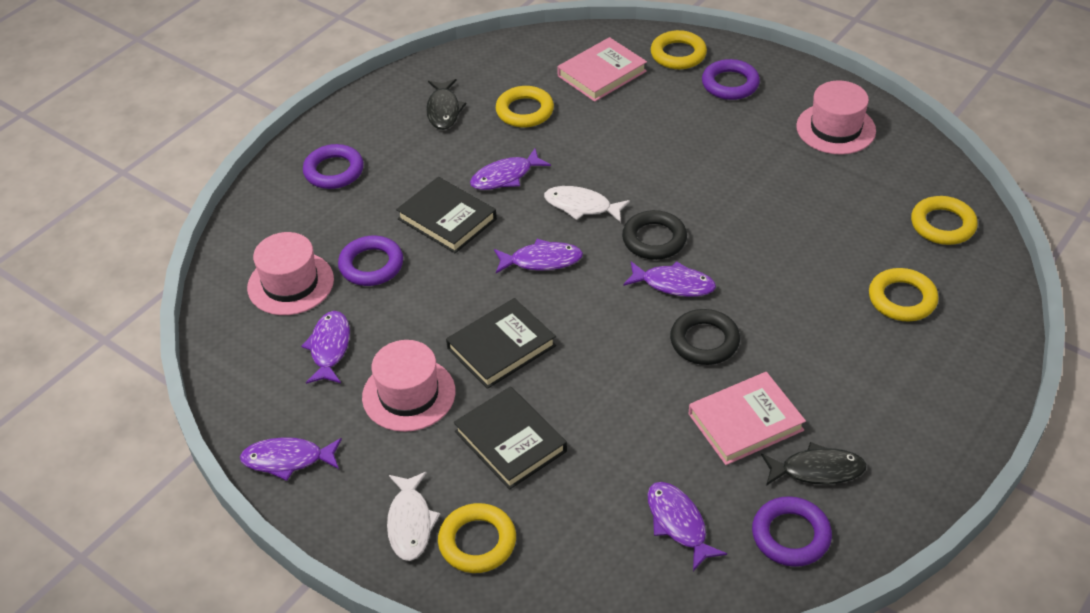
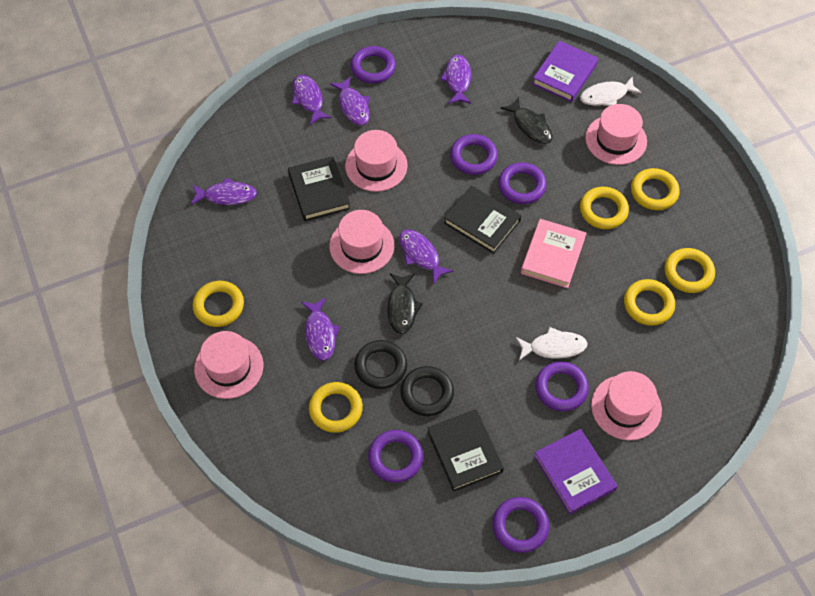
pink book: [557,37,647,102] [689,372,806,465] = 2 -> [521,219,586,288] = 1
pink hat: [247,232,334,315] [362,340,456,432] [796,81,876,154] = 3 -> [194,331,263,399] [329,210,394,274] [345,130,408,192] [585,104,647,165] [591,371,662,440] = 5
purple book: none = 0 -> [532,41,598,102] [534,429,617,515] = 2
purple ring: [303,144,364,189] [338,236,403,286] [702,59,760,100] [752,496,832,567] = 4 -> [351,46,396,83] [368,430,423,483] [450,134,498,175] [493,497,549,553] [498,162,547,204] [535,362,589,411] = 6
yellow ring: [438,503,516,573] [496,86,554,127] [651,30,707,69] [869,268,939,322] [911,196,978,245] = 5 -> [193,281,244,327] [309,382,363,433] [580,187,629,229] [624,279,675,326] [631,168,680,210] [664,248,715,293] = 6

